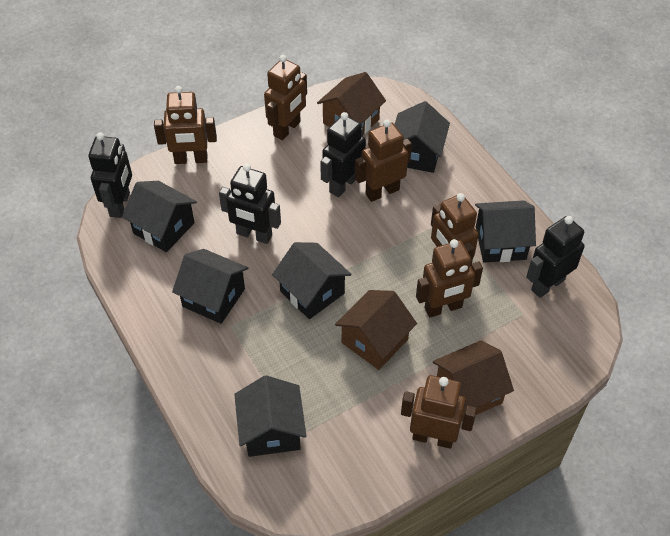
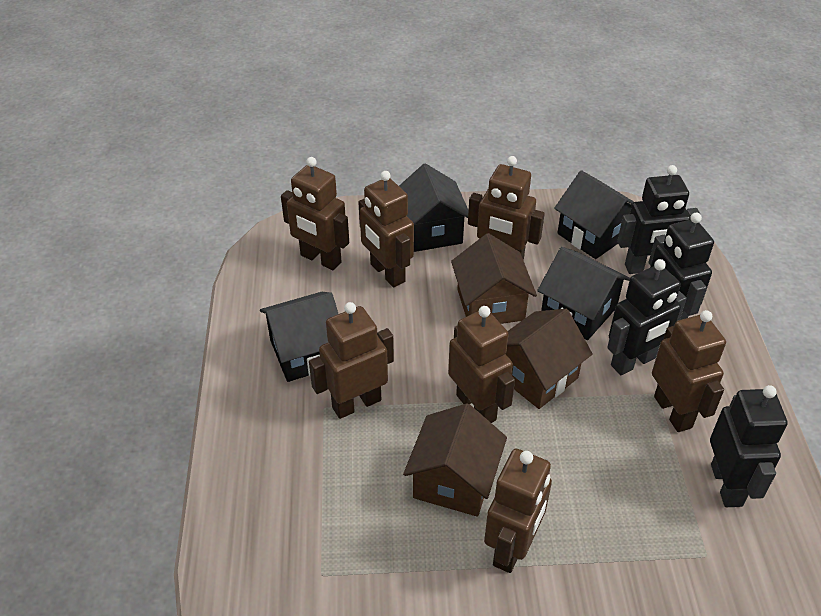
black house: [122,181,197,252] [172,249,248,324] [234,375,306,457] [272,242,351,319] [394,101,450,173] [475,200,536,263] = 6 -> [260,292,338,382] [399,164,469,252] [537,247,630,340] [554,170,634,259] = 4
brown robot: [154,86,217,164] [264,55,307,140] [355,119,412,202] [401,375,477,449] [416,239,483,317] [431,193,479,265] = 6 -> [281,157,349,270] [309,302,394,419] [358,171,414,287] [448,306,515,423] [468,156,545,260] [484,449,552,573] [652,310,726,432] = 7

